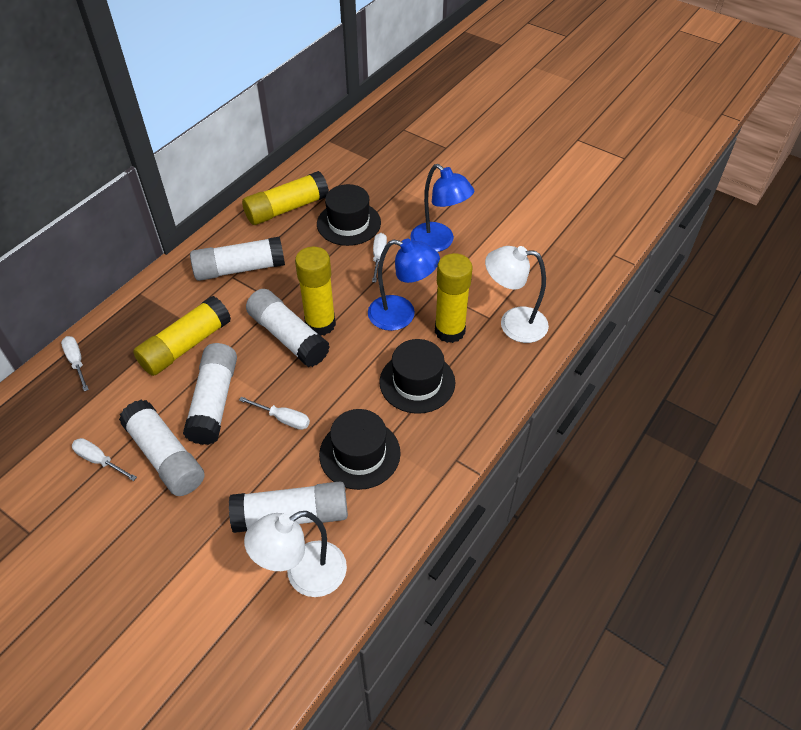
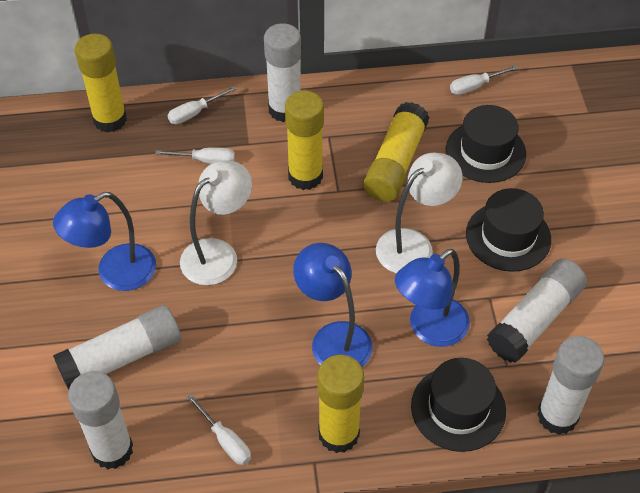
blue lamp: [368,239,440,331] [410,164,474,252] = 2 -> [53,192,156,291] [293,243,372,367] [395,249,470,347] = 3

